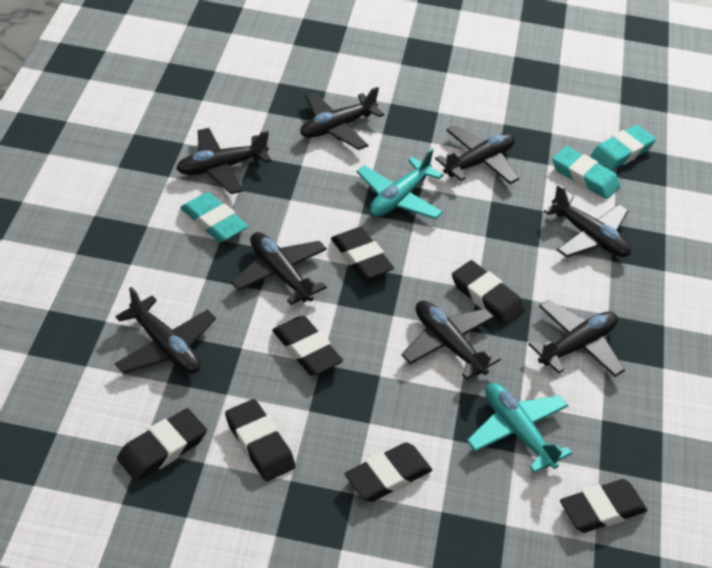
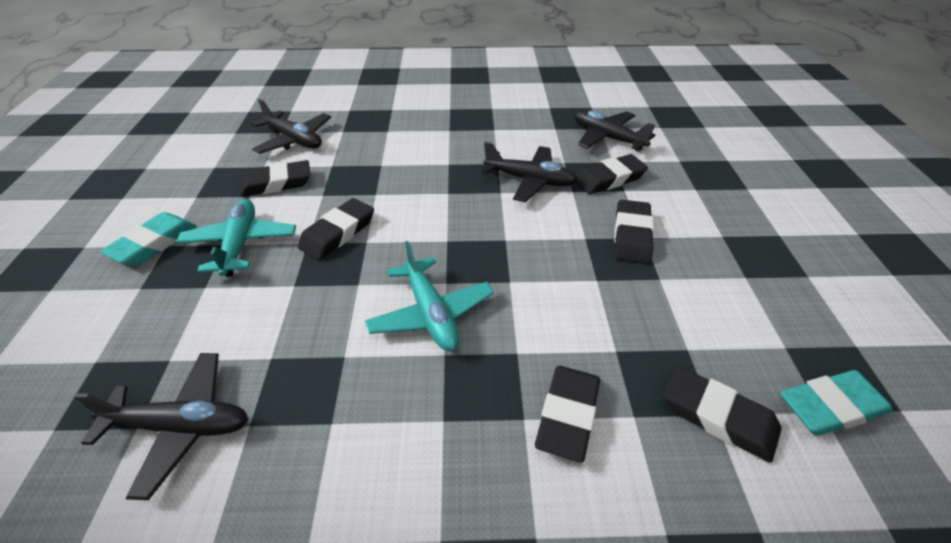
black eraser: [117,408,207,481] [225,399,296,482] [272,316,343,376] [331,227,394,280] [345,442,432,502] [452,260,525,325] [560,479,647,533] = 7 -> [239,160,310,197] [297,198,374,260] [535,366,600,463] [576,154,648,194] [614,199,654,264] [664,366,781,463] = 6
black plane: [115,287,216,374] [176,128,271,194] [231,232,327,305] [300,87,384,150] [401,301,501,380] [435,125,519,184] [528,300,625,377] [544,184,631,257] = 8 -> [74,353,248,500] [252,99,331,154] [482,142,578,202] [575,110,655,152] = 4
turquoise eraser: [180,192,248,242] [552,146,620,199] [590,125,656,170] = 3 -> [100,212,196,266] [780,370,893,436] = 2

